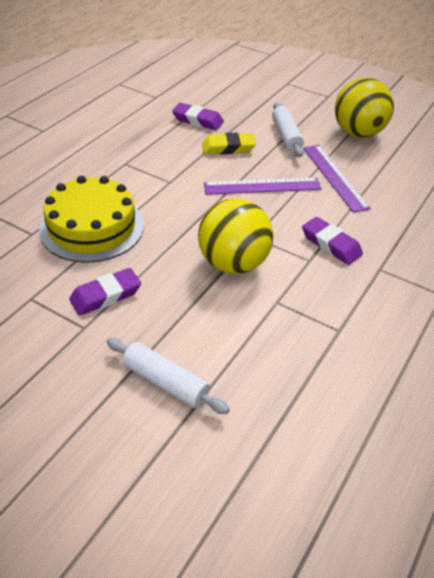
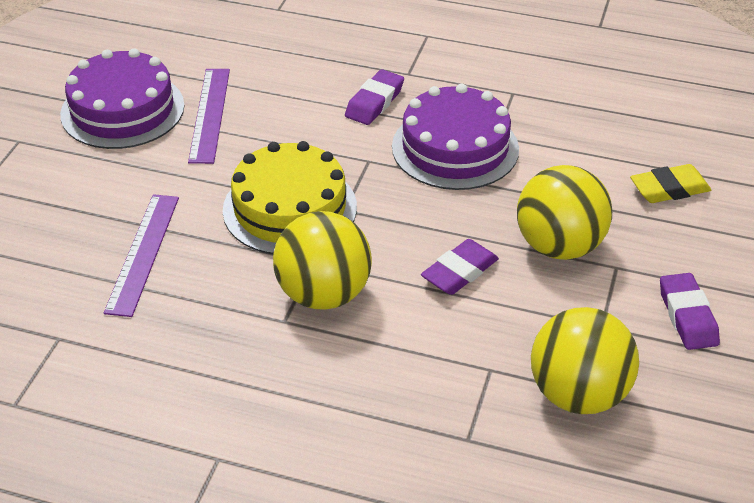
purple cake: none = 0 -> [60,48,184,149] [392,84,519,190] = 2
white rolling pin: [106,338,230,414] [272,102,304,157] = 2 -> none = 0
yellow ball: [198,198,273,274] [335,78,394,138] = 2 -> [273,211,372,310] [517,165,612,260] [531,307,639,414] = 3

